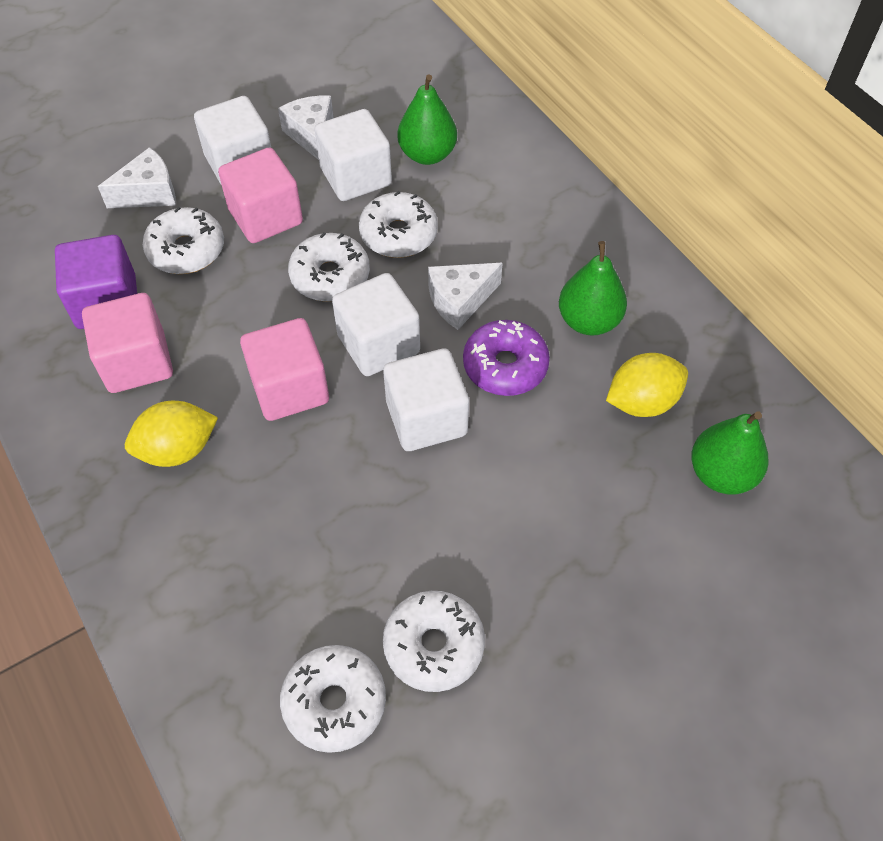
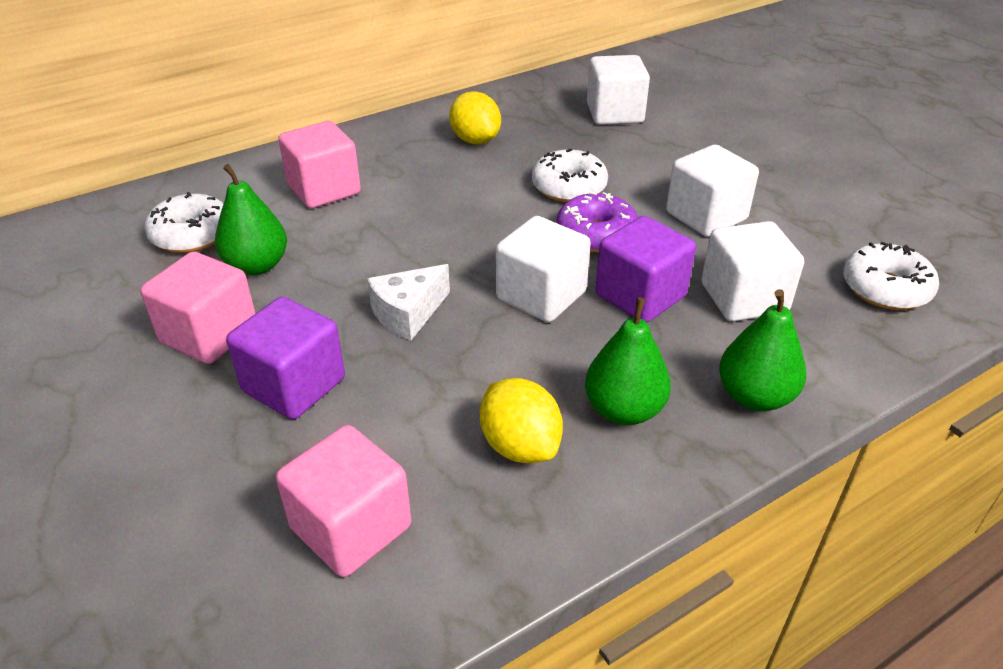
purple cube: [55,235,137,329] = 1 -> [226,297,345,419] [595,216,696,323] = 2
white cheese: [98,147,176,208] [278,96,334,160] [428,263,503,330] = 3 -> [367,264,450,341] = 1
white donut: [143,207,224,274] [280,645,386,753] [288,232,370,302] [359,191,438,258] [383,591,485,692] = 5 -> [144,192,223,253] [532,148,608,202] [843,242,939,310] = 3

